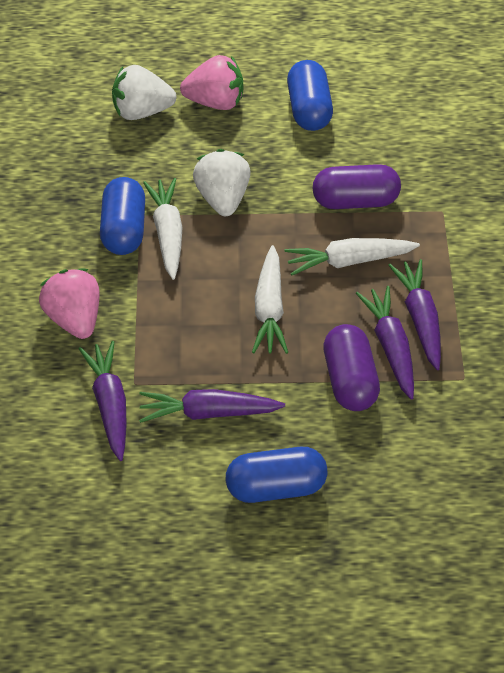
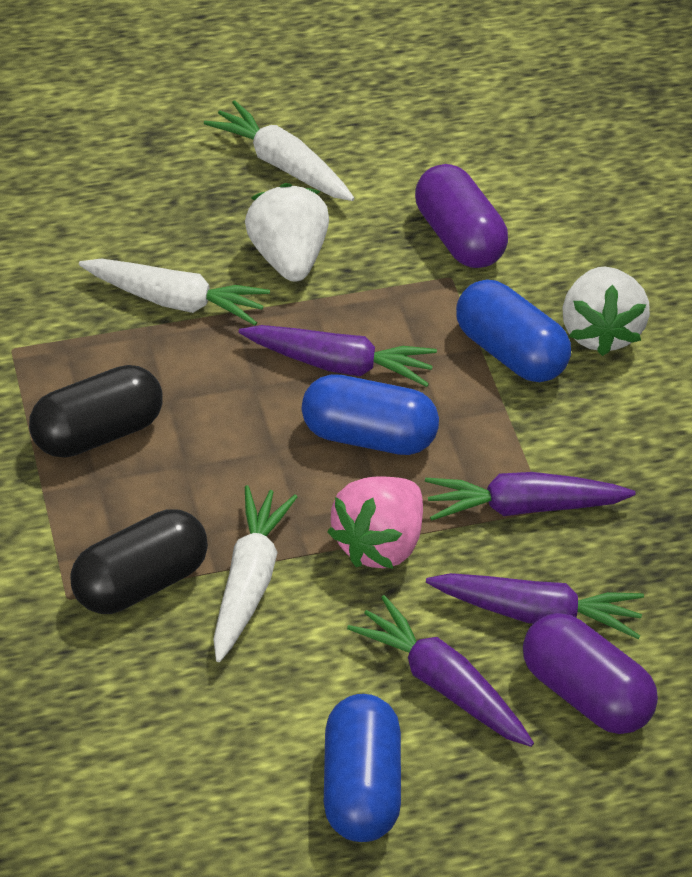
black capsule: none = 0 -> [29,365,163,458] [70,509,208,614] = 2
pink strawberry: [39,269,99,339] [180,55,243,110] = 2 -> [327,477,423,569] = 1

